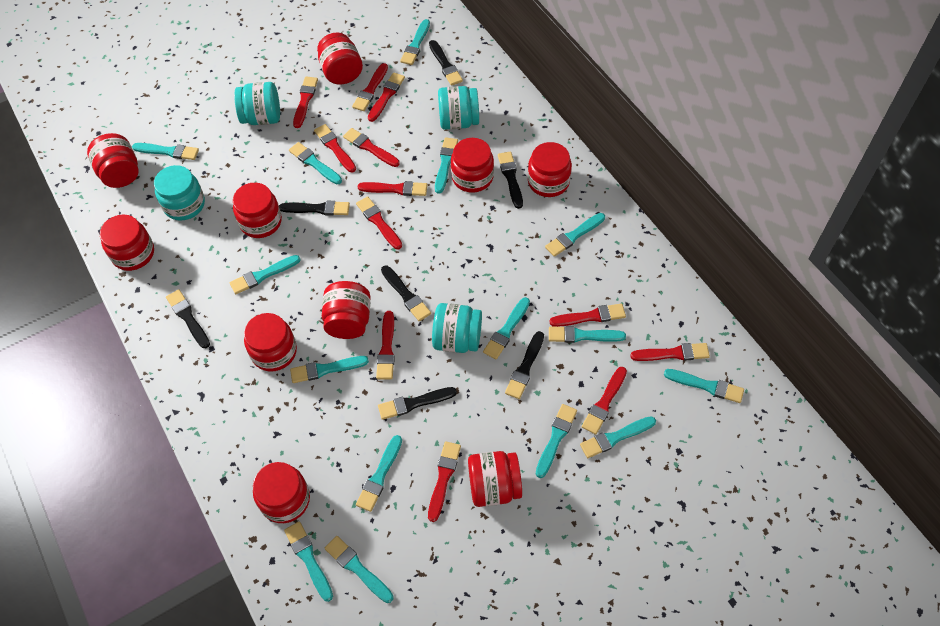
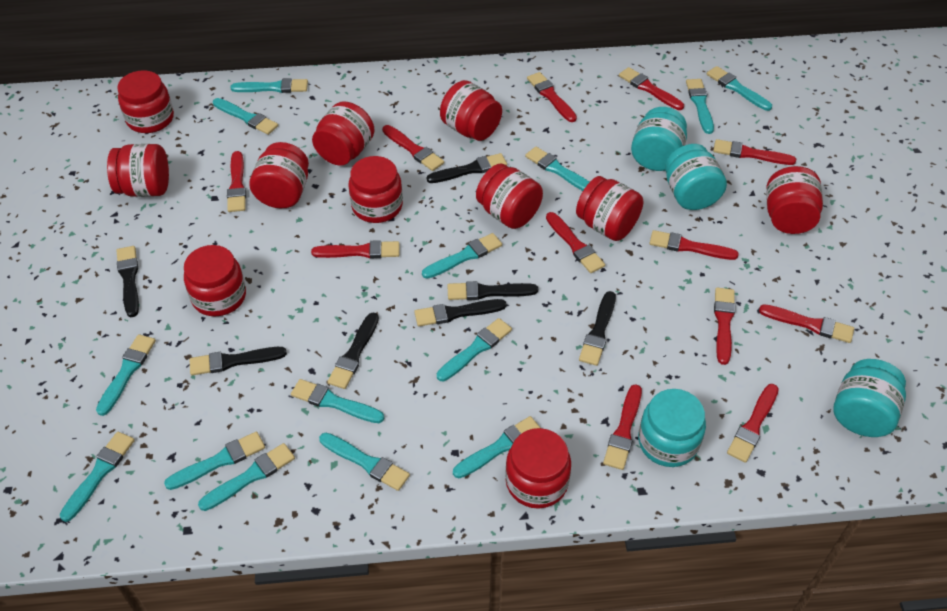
red jar: [87,133,139,188] [100,215,154,271] [233,183,282,238] [244,313,297,371] [253,462,310,523] [317,32,363,85] [322,281,370,339] [451,138,494,193] [468,451,522,507] [528,142,572,197] = 10 -> [107,144,169,197] [117,70,174,133] [184,245,246,316] [249,142,309,208] [312,101,375,166] [349,156,403,223] [440,80,502,141] [476,164,543,229] [505,428,571,509] [576,176,643,241] [766,166,823,234] = 11
turquoise brush: [132,143,199,160] [230,255,301,294] [284,521,333,602] [289,142,342,184] [290,356,369,383] [324,536,394,603] [356,435,402,512] [400,19,430,65] [435,137,458,194] [483,297,530,359] [536,404,577,478] [545,213,605,257] [549,326,626,343] [580,416,656,458] [664,369,744,403] = 15 -> [60,432,135,522] [96,334,156,416] [164,432,265,490] [198,443,295,511] [213,98,278,135] [230,78,308,93] [291,379,384,423] [319,433,410,491] [422,233,502,279] [437,318,512,381] [453,416,541,478] [525,147,589,191] [686,79,714,134] [707,66,772,111] = 14

